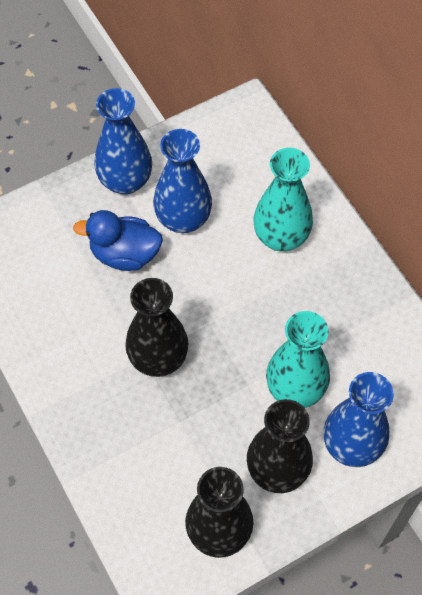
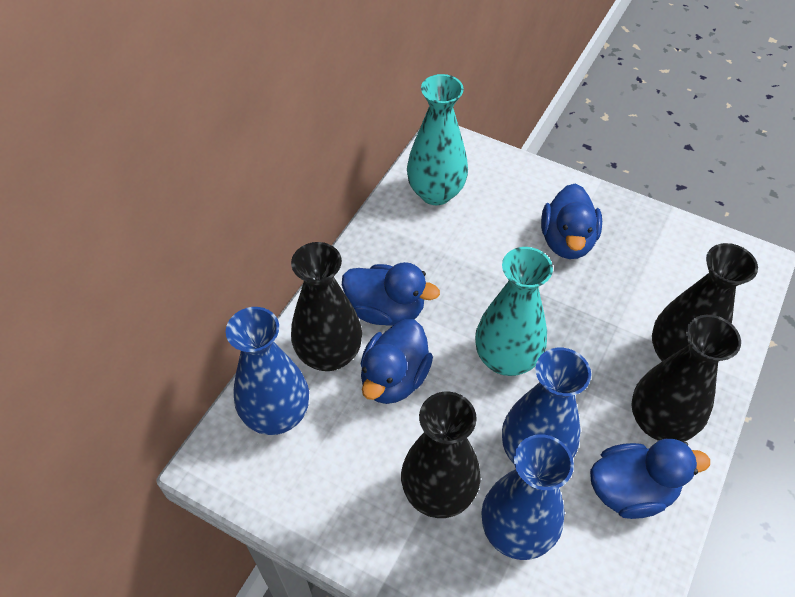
black vase: [125,278,189,377] [185,467,253,558] [247,399,313,493] = 3 -> [291,242,362,371] [401,392,481,518] [631,315,741,442] [652,243,758,361] = 4
blue duck: [73,210,163,271] = 1 -> [342,262,440,326] [360,319,433,404] [541,184,602,259] [590,439,710,519] = 4

